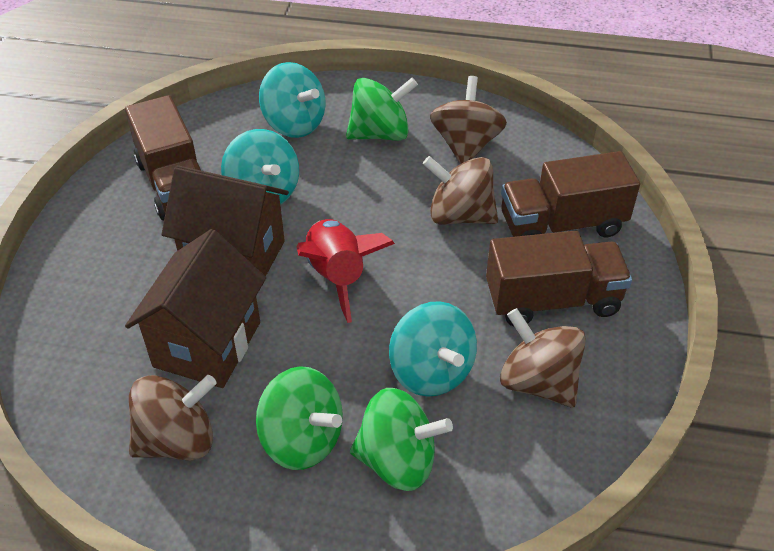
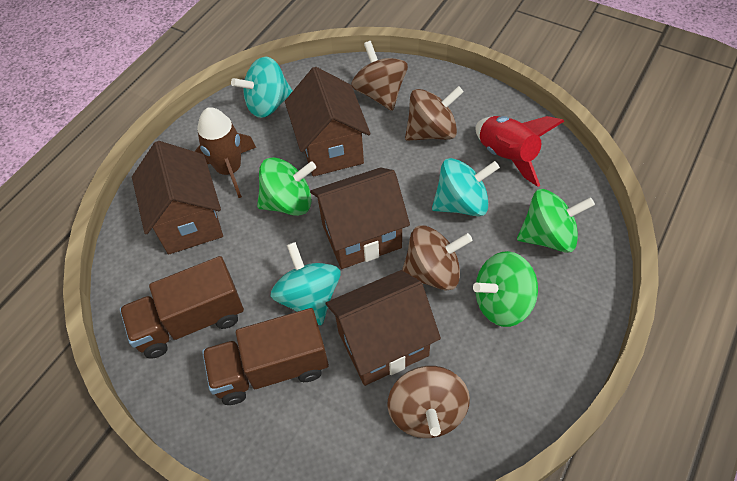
brown house: [125,229,266,388] [162,165,289,276] = 2 -> [132,141,223,255] [285,67,371,177] [310,167,410,269] [326,270,441,386] = 4
brown rocket: none = 0 -> [194,107,256,198] = 1
brown truck: [125,95,202,220] [486,231,632,326] [501,151,640,237] = 3 -> [120,256,244,359] [202,308,329,405] = 2

